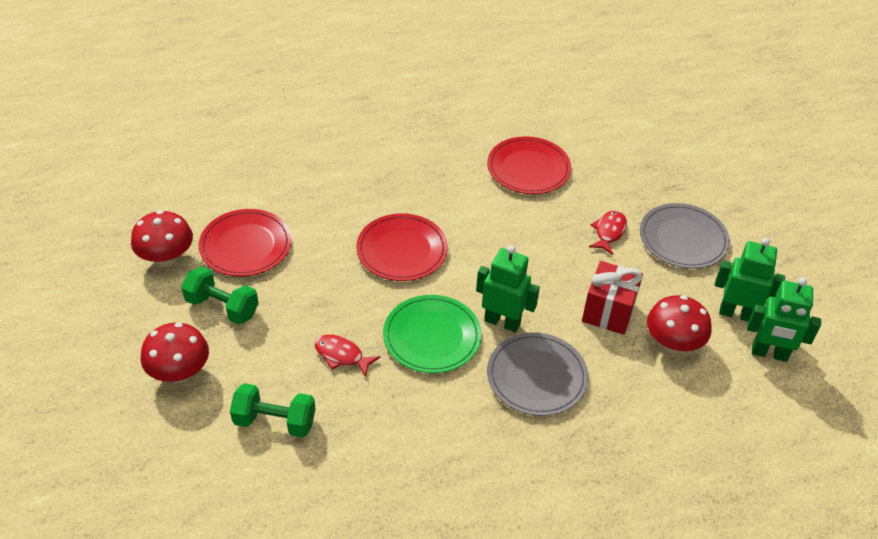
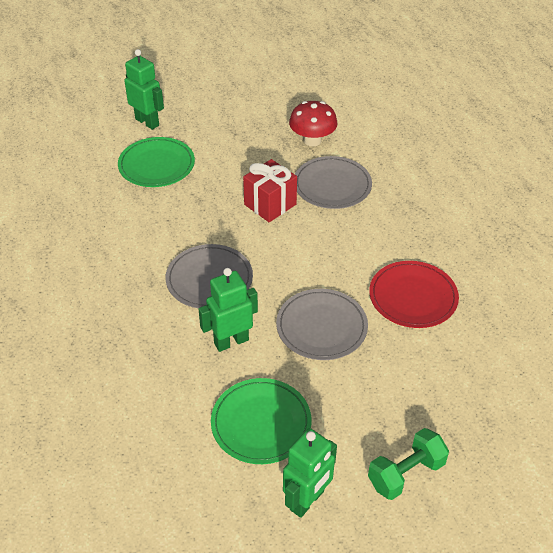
green dumbbell: [181,267,259,325] [230,383,315,437] = 2 -> [368,428,449,500] = 1
green plate: [383,295,482,373] = 1 -> [118,137,195,187] [211,378,311,464] = 2
grey plate: [487,332,589,416] [640,203,730,269] = 2 -> [165,244,253,309] [276,289,368,360] [295,156,372,209] = 3
red fish: [315,335,380,377] [589,210,627,255] = 2 -> none = 0
red mushroom: [131,210,193,267] [141,322,209,383] [647,295,712,354] = 3 -> [289,101,337,146] = 1
red plate: [199,209,291,276] [356,213,448,281] [487,136,571,194] = 3 -> [369,261,459,328] = 1

